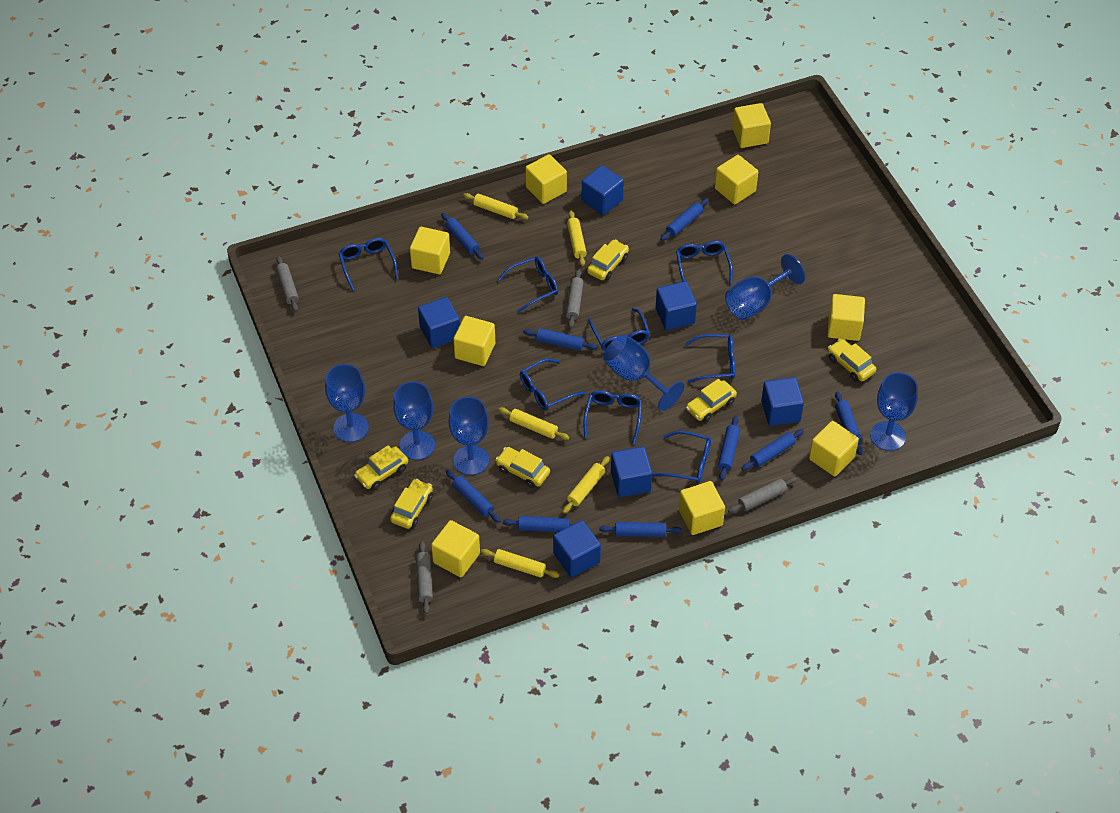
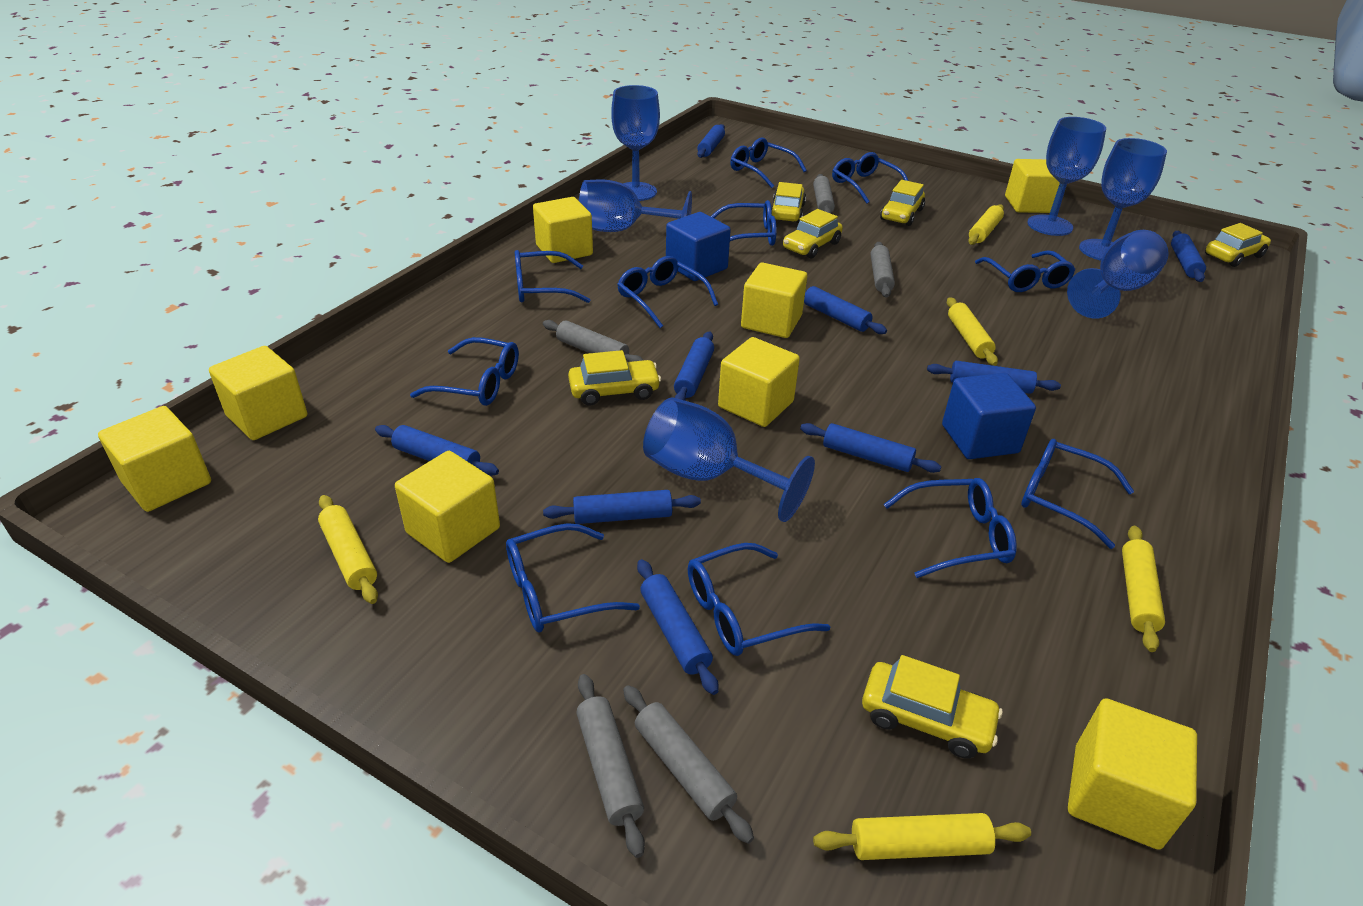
blue cube: [418,297,460,348] [553,520,601,577] [582,165,624,215] [611,446,652,497] [656,281,697,330] [761,377,804,426] = 6 -> [666,212,731,281] [942,373,1036,459] = 2
blue glasses: [339,238,398,291] [498,256,558,313] [520,358,586,411] [583,390,642,444] [588,308,650,351] [652,431,711,483] [676,241,733,285] [685,334,735,383] = 8 -> [410,337,519,406] [506,523,640,632] [515,250,590,303] [617,256,718,328] [688,543,830,656] [710,200,777,246] [730,137,807,188] [832,152,908,204] [883,478,1017,578] [975,251,1075,292] [1021,439,1134,549] = 11
grey rolling pin: [276,256,299,312] [416,541,433,614] [566,269,583,328] [728,477,797,513] = 4 -> [543,320,643,362] [576,674,645,858] [623,685,754,844] [813,174,835,214] [871,242,895,298] = 5
yellow cube: [410,227,450,274] [431,520,480,577] [453,316,495,366] [525,154,567,204] [679,481,725,535] [715,155,758,204] [732,103,771,148] [809,421,859,477] [828,294,865,341] = 9 -> [98,406,211,512] [209,346,307,440] [395,451,500,563] [533,197,593,263] [718,337,800,427] [741,263,807,338] [1005,159,1060,213] [1068,698,1197,850] = 8

